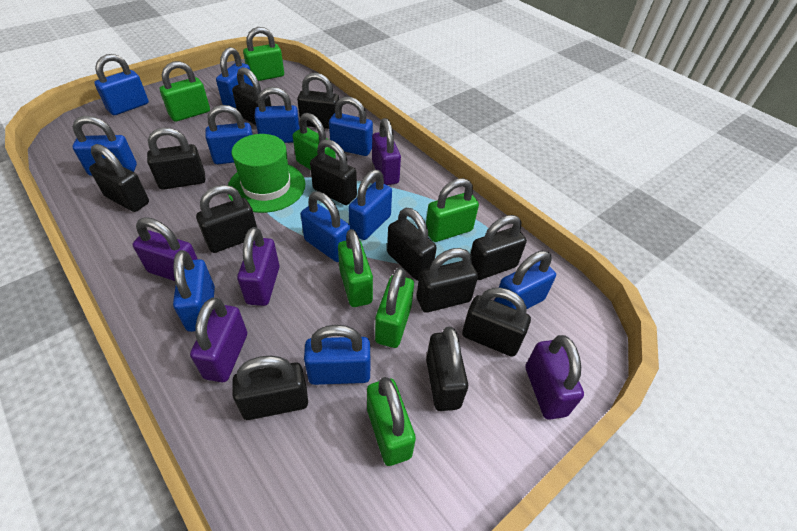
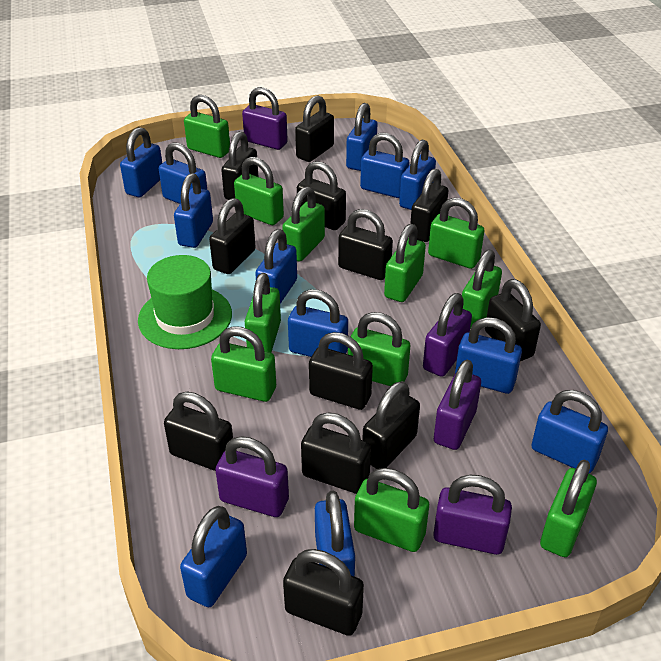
blue padlock: [72,116,137,176] [94,54,149,115] [173,250,215,332] [205,105,253,164] [216,47,253,108] [254,87,300,143] [301,191,350,262] [304,325,370,385] [329,97,373,156] [348,170,392,240] [494,251,556,309] = 11 -> [120,127,162,197] [159,142,207,204] [174,173,213,248] [180,506,247,607] [255,229,297,304] [288,289,348,357] [315,491,355,577] [346,103,377,171] [360,133,410,198] [399,139,436,210] [455,317,522,394] [531,390,608,474] = 12
green padlock: [160,61,210,122] [243,27,284,81] [293,113,336,170] [338,229,373,307] [367,377,416,466] [375,267,414,348] [426,178,479,242] = 7 -> [184,95,230,158] [211,326,276,402] [234,157,284,225] [245,273,281,352] [282,186,325,262] [348,312,410,386] [354,468,429,552] [384,224,426,302] [428,198,484,269] [462,250,502,328] [540,460,597,557] = 11

